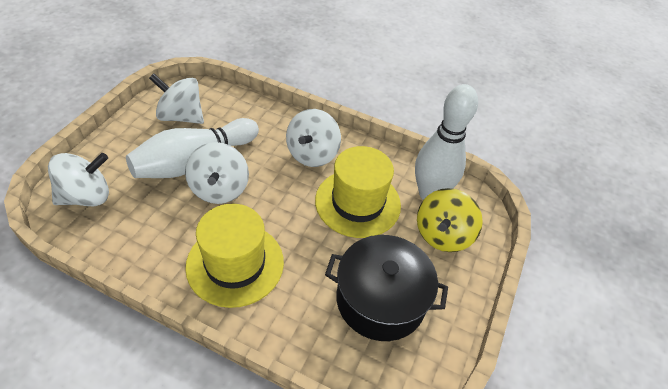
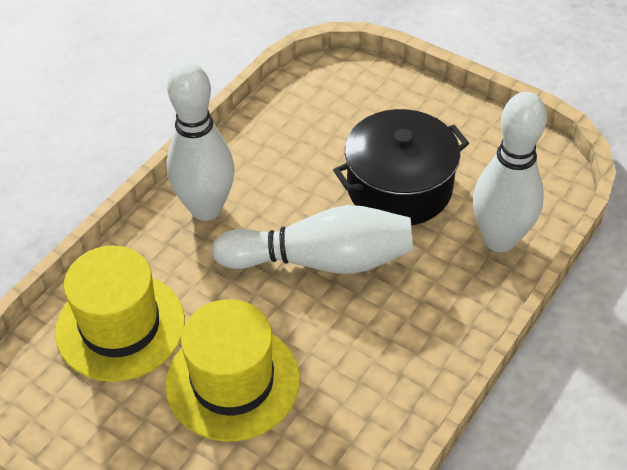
white bowling pin: [126,118,259,178] [415,84,478,200] = 2 -> [167,61,234,221] [212,205,413,274] [473,92,547,252] = 3
white spinning top: [48,153,109,206] [149,73,204,124] [185,142,249,204] [286,109,341,167] = 4 -> none = 0
yellow spinning top: [417,188,483,252] = 1 -> none = 0

